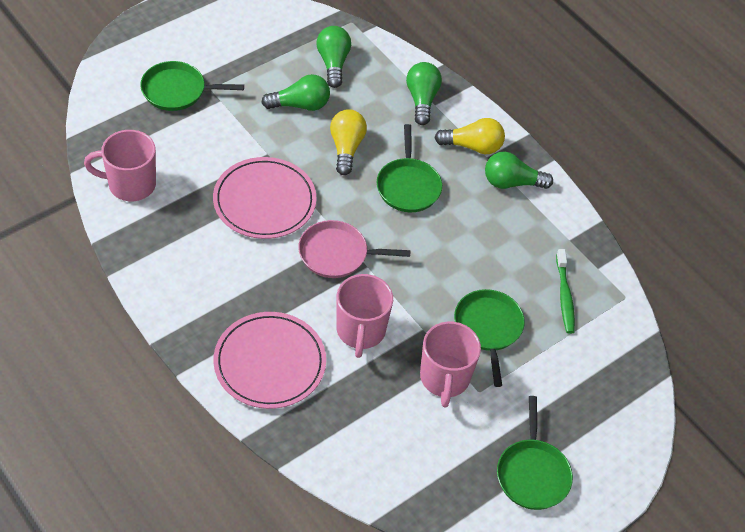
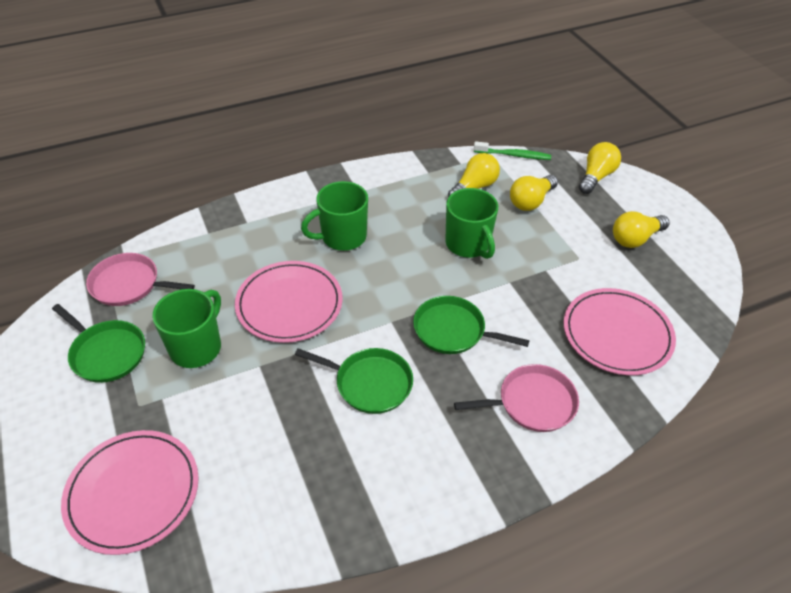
green light bulb: [261,74,330,111] [316,26,351,88] [406,62,442,125] [485,151,553,189] = 4 -> none = 0
green mug: none = 0 -> [152,289,221,368] [301,181,368,251] [445,188,498,259] = 3
green pan: [140,61,244,111] [377,124,442,212] [454,289,525,387] [497,396,573,510] = 4 -> [52,304,145,383] [295,348,413,414] [413,296,530,354] = 3
pink mug: [84,130,156,201] [336,274,393,358] [420,321,481,408] = 3 -> none = 0
pink pan: [298,220,411,278] = 1 -> [86,253,195,306] [454,364,579,432] = 2
pink plate: [213,157,317,239] [214,312,326,409] = 2 -> [61,430,199,555] [235,261,343,343] [564,288,676,375] = 3
yellow light bulb: [330,109,367,175] [434,118,505,154] = 2 -> [448,153,500,197] [510,175,558,211] [579,142,621,194] [613,211,669,248] = 4

